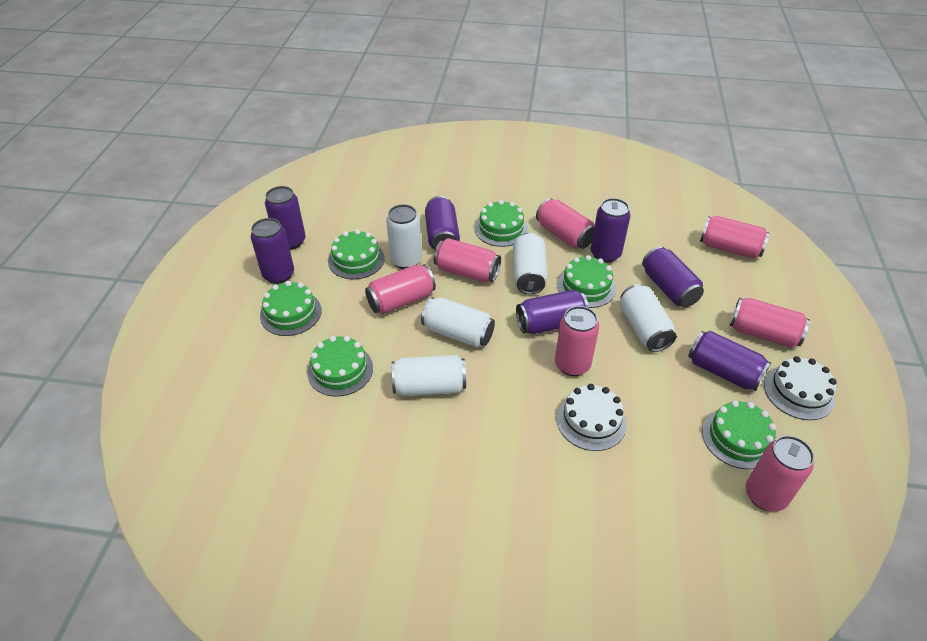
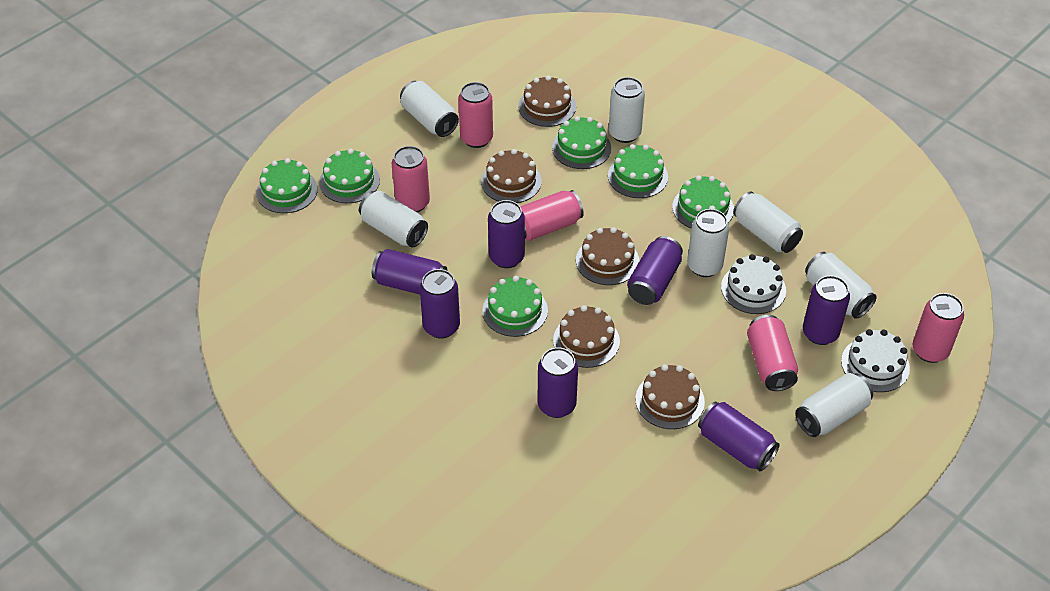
brown cake: none = 0 -> [481,149,542,203] [518,75,576,127] [553,305,620,368] [576,227,639,285] [635,364,705,429] = 5
pink can: [365,264,436,314] [434,238,501,282] [536,198,594,249] [555,306,599,376] [700,216,770,259] [729,298,810,348] [746,435,814,512] = 7 -> [392,146,430,212] [458,82,493,148] [520,190,584,241] [747,315,798,391] [913,293,964,363] = 5
white can: [386,204,422,269] [391,355,466,396] [421,297,495,348] [513,233,548,294] [619,284,676,352] = 5 -> [359,191,428,247] [400,81,459,137] [609,77,645,143] [687,209,729,277] [733,191,803,253] [795,373,873,437] [805,252,877,319] = 7

